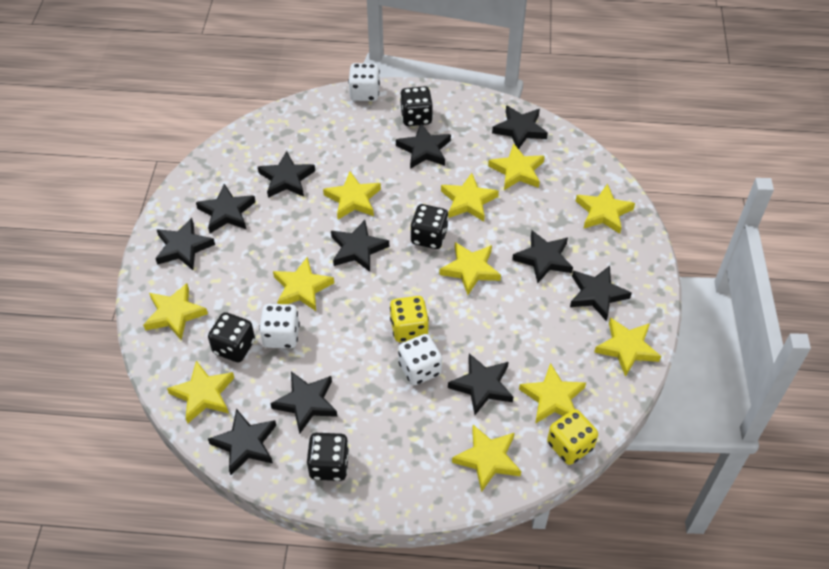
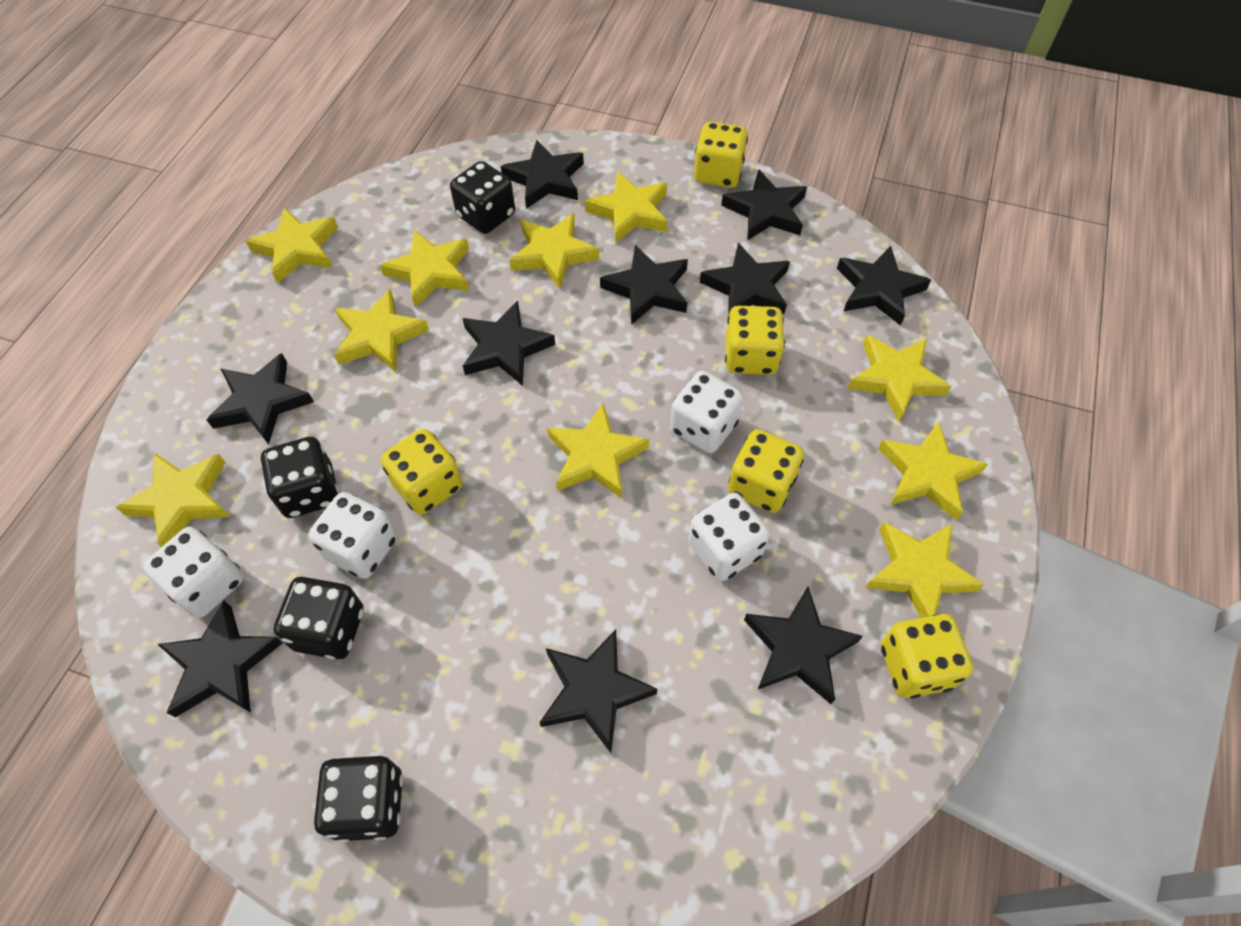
black star: [155,218,215,270] [196,184,256,233] [208,409,276,475] [258,151,315,198] [270,371,337,434] [331,220,389,272] [396,124,451,169] [448,353,513,415] [492,105,548,149] [512,230,573,283] [570,266,632,321] = 11 -> [158,600,283,718] [206,353,314,445] [462,301,555,386] [501,140,584,209] [539,629,657,753] [600,245,688,325] [700,243,790,316] [721,169,807,241] [744,586,863,704] [837,246,931,326] = 10
white dice: [259,304,300,348] [348,63,380,101] [398,334,442,385] = 3 -> [143,527,244,618] [308,492,397,579] [670,371,743,453] [688,493,770,581] = 4
yellow dice: [390,296,429,342] [547,409,598,465] = 2 -> [381,429,462,515] [694,122,748,188] [725,306,785,375] [728,429,804,513] [881,614,973,698] = 5
yellow star: [143,283,208,340] [167,361,234,424] [273,257,334,311] [323,171,381,220] [439,242,501,295] [441,173,499,221] [452,425,521,492] [488,143,545,190] [519,363,586,424] [576,184,635,234] [594,317,661,377] = 11 -> [116,453,230,547] [246,207,338,283] [334,289,429,372] [380,230,469,308] [509,213,599,289] [547,404,649,498] [585,171,668,244] [847,335,952,422] [865,522,984,618] [878,421,988,521] = 10

